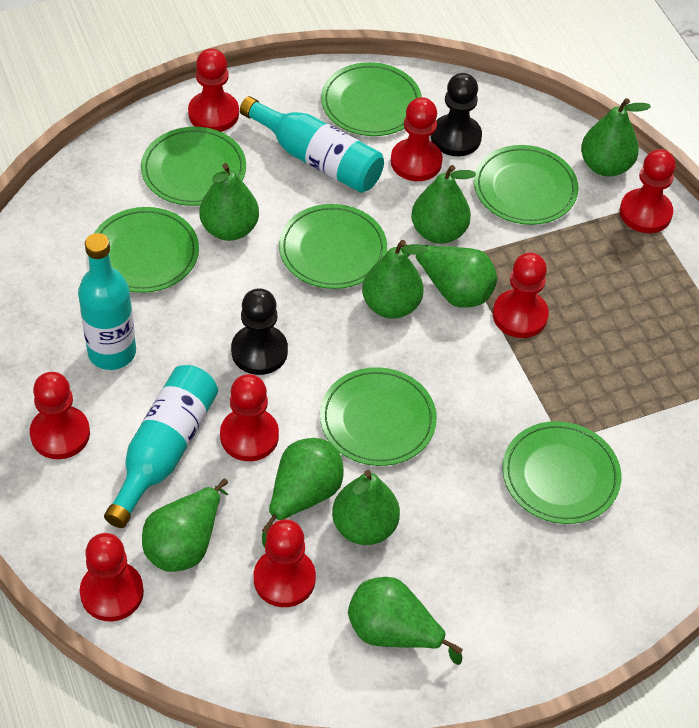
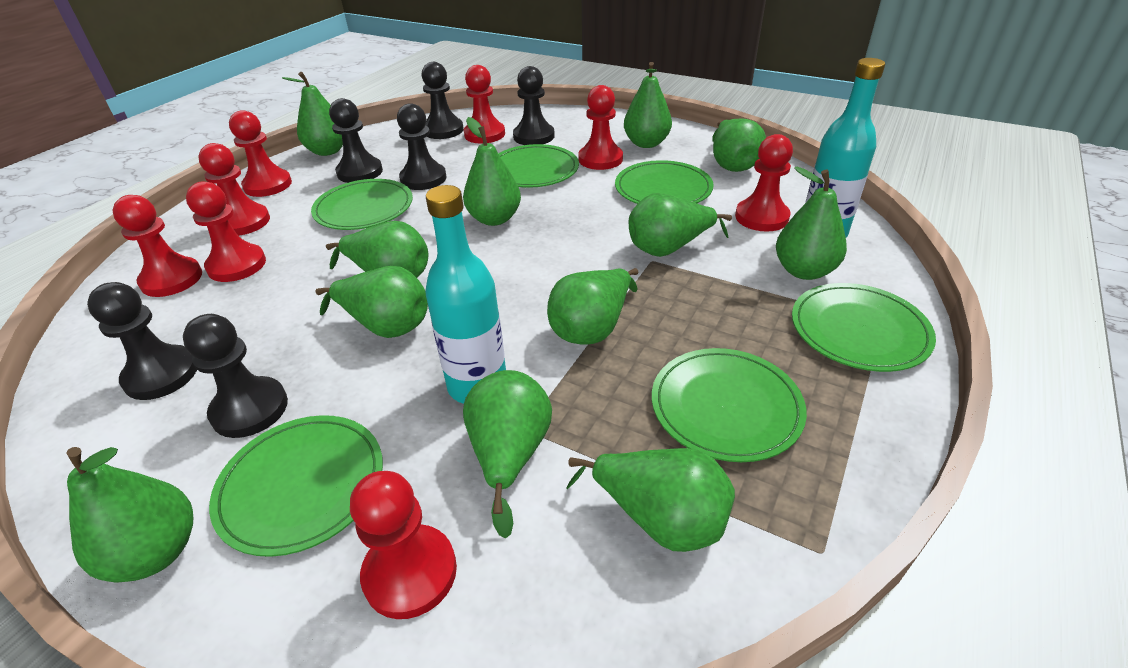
black pawn: [231,288,288,375] [431,73,482,156] = 2 -> [87,282,197,400] [183,314,288,438] [329,98,383,183] [397,103,447,190] [421,62,464,139] [513,66,555,145] = 6
green pear: [142,478,228,572] [200,163,259,241] [262,438,344,548] [332,470,400,545] [348,577,463,665] [362,240,428,319] [403,245,497,308] [411,165,476,244] [581,98,651,177] = 9 -> [66,447,193,583] [282,72,343,156] [315,266,428,338] [326,221,428,278] [463,117,521,226] [463,370,552,538] [547,268,638,345] [566,448,735,552] [624,62,672,148] [629,193,732,257] [712,118,766,172] [776,167,847,280] = 12
green plate: [94,207,199,293] [141,127,246,206] [279,204,387,289] [320,367,437,466] [321,62,422,136] [474,145,578,225] [502,421,621,524] = 7 -> [209,415,383,557] [311,179,413,230] [498,144,579,188] [615,160,714,204] [652,348,807,462] [792,283,936,372] = 6
turquoise bottle: [78,233,136,370] [104,365,218,528] [240,96,384,193] = 3 -> [425,185,506,404] [805,58,885,238] = 2

